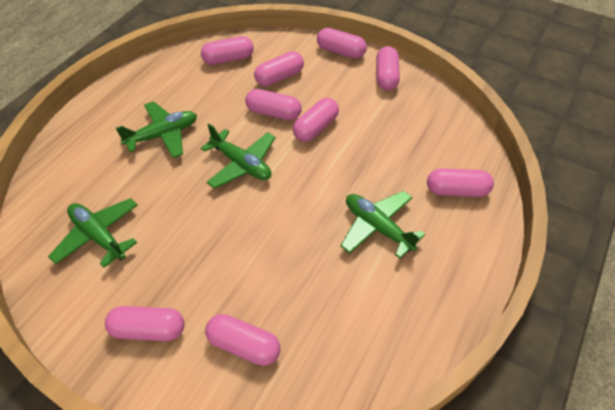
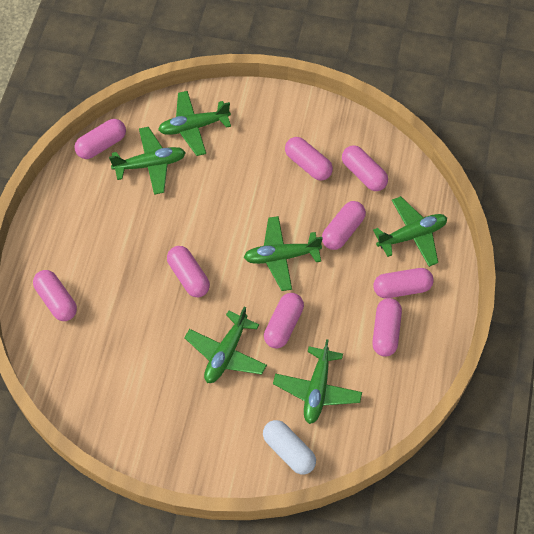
green plane: [48,198,138,268] [116,101,197,158] [201,124,276,189] [340,191,425,258] = 4 -> [109,127,186,195] [158,91,231,156] [184,306,267,383] [244,216,323,291] [273,339,362,424] [373,196,447,267] = 6
white capsule: none = 0 -> [263,420,316,474] = 1

